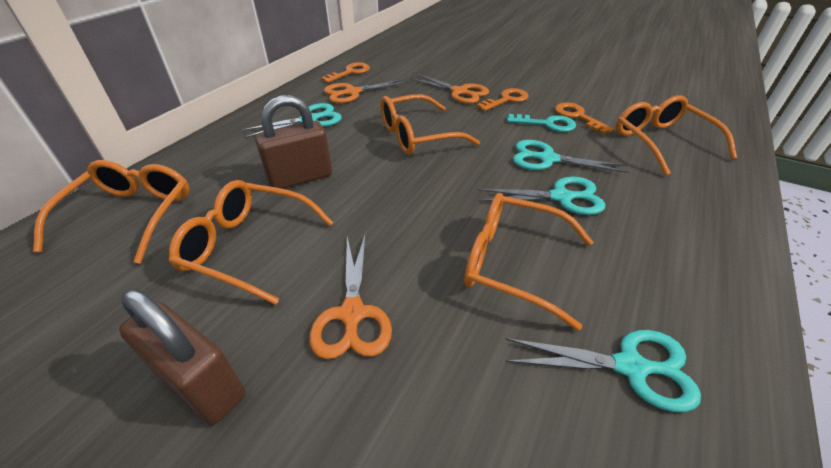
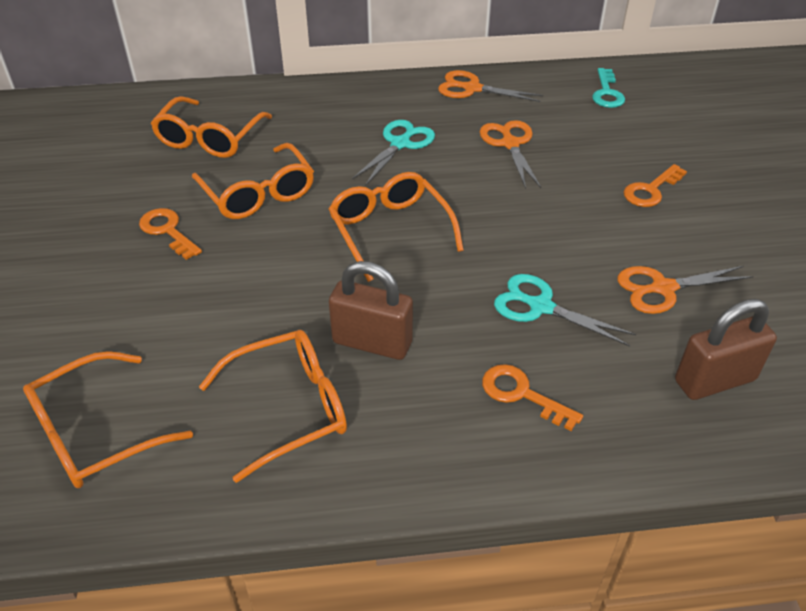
turquoise scissors: [241,103,342,138] [477,177,605,215] [505,330,701,412] [513,140,629,173] = 4 -> [352,120,435,186] [494,274,636,347] = 2

